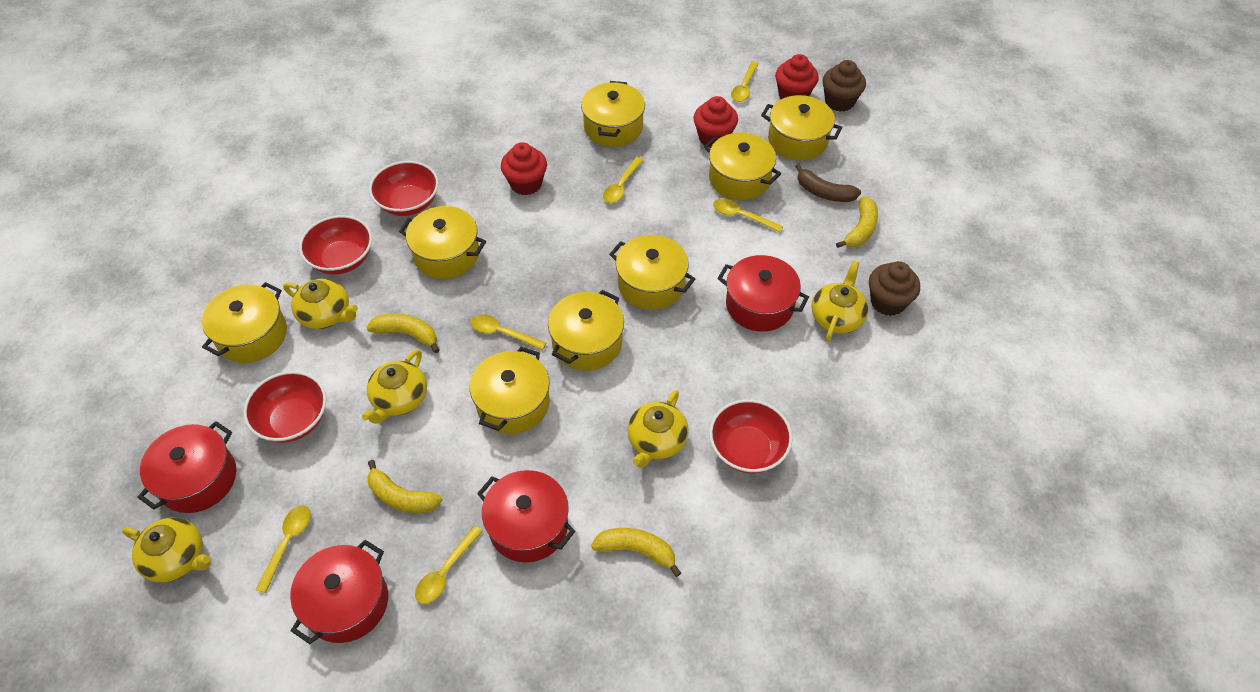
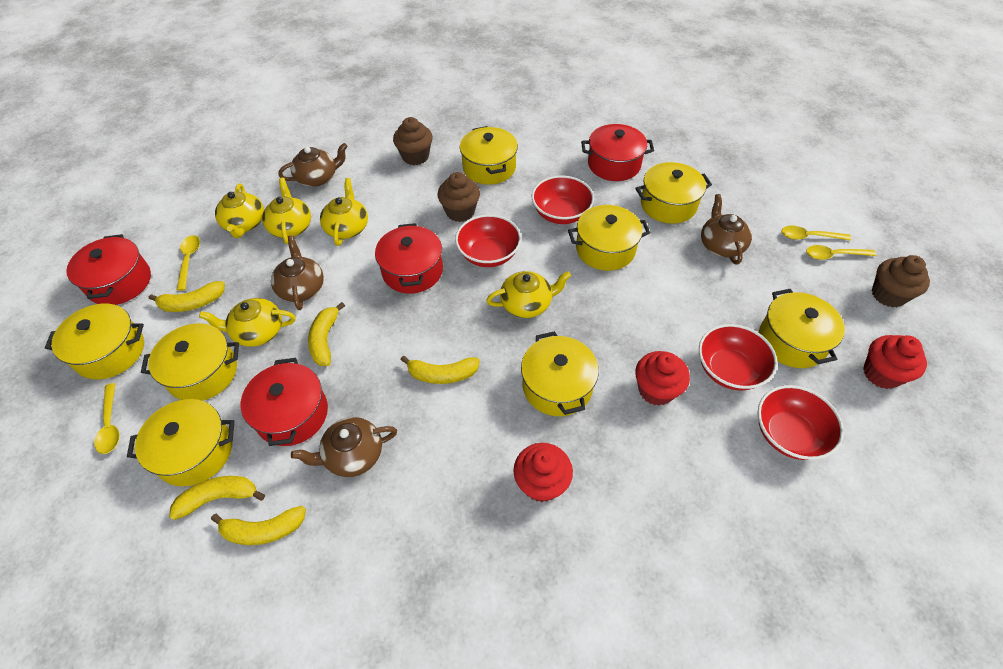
brown banana: [795,164,861,202] = 1 -> none = 0
brown cupcake: [822,60,866,112] [869,261,920,316] = 2 -> [393,117,433,165] [437,172,480,222] [872,255,930,308] = 3
brown teapot: none = 0 -> [271,235,324,310] [278,143,348,187] [291,417,397,477] [701,194,752,265] = 4
yellow banana: [367,314,439,353] [367,460,442,513] [591,528,681,577] [836,197,878,248] = 4 -> [149,281,225,312] [169,476,265,520] [211,506,306,545] [308,302,345,366] [400,356,480,384] = 5
yellow spoon: [256,505,311,593] [415,526,483,604] [471,314,546,350] [603,157,643,203] [713,199,783,232] [731,61,759,102] = 6 -> [94,383,120,454] [177,235,200,291] [782,226,851,241] [806,245,876,260] = 4

